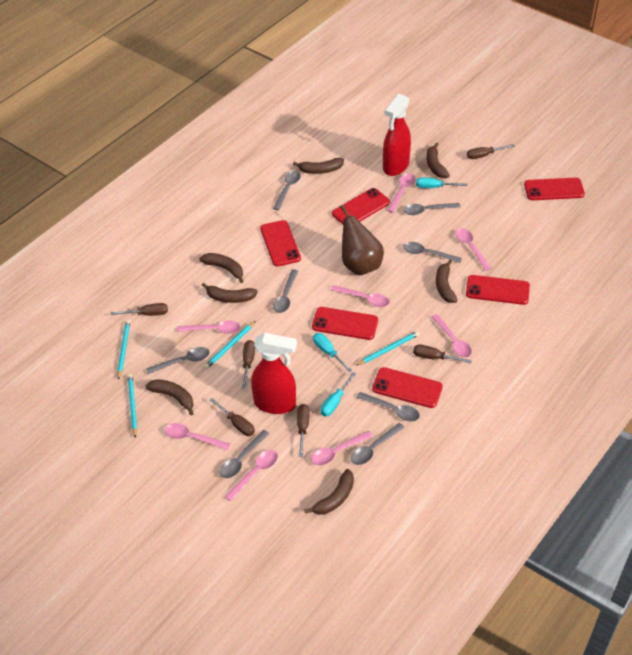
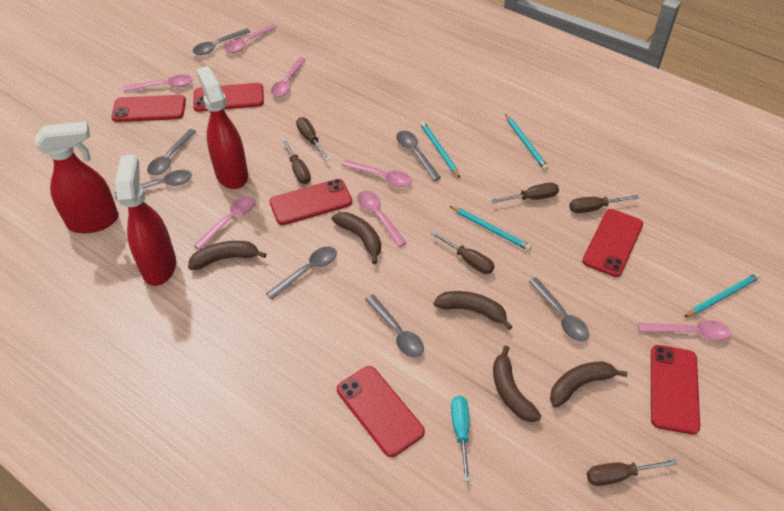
brown banana: [145,379,194,415] [199,253,244,283] [202,283,258,303] [293,158,344,174] [304,469,354,515] [426,143,450,178] [436,260,457,303] = 7 -> [188,241,266,270] [332,212,381,264] [434,291,513,330] [493,345,542,422] [550,361,627,408] = 5
brown pear: [340,205,384,275] = 1 -> none = 0
grey spoon: [146,347,210,374] [220,430,270,478] [273,170,301,210] [273,269,298,313] [350,423,405,465] [356,392,420,421] [403,203,461,215] [403,242,462,263] = 8 -> [114,170,192,199] [147,129,197,175] [193,28,251,55] [266,246,337,299] [365,295,424,357] [396,131,441,181] [528,277,589,342] = 7
pink spoon: [165,423,230,450] [177,320,240,334] [224,450,278,501] [311,431,373,465] [331,285,390,307] [387,173,415,213] [431,314,472,358] [456,228,492,271] = 8 -> [124,75,193,92] [194,196,256,250] [225,24,277,53] [271,57,306,97] [341,160,412,187] [357,191,407,247] [638,321,731,341] = 7
red spray bottle: [251,333,297,414] [383,94,411,176] = 2 -> [35,121,119,233] [115,155,176,286] [196,66,248,189] = 3
turquoise screwdriver: [313,333,352,373] [320,372,356,416] [416,177,467,188] = 3 -> [451,396,470,482] = 1

